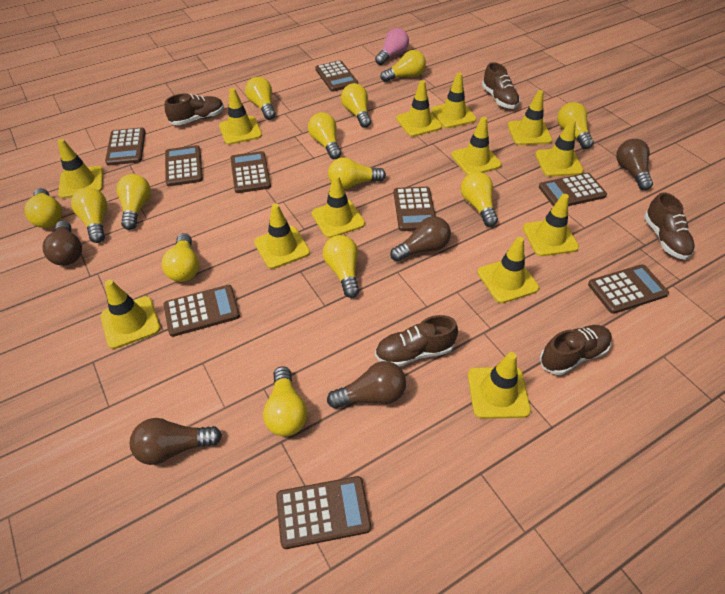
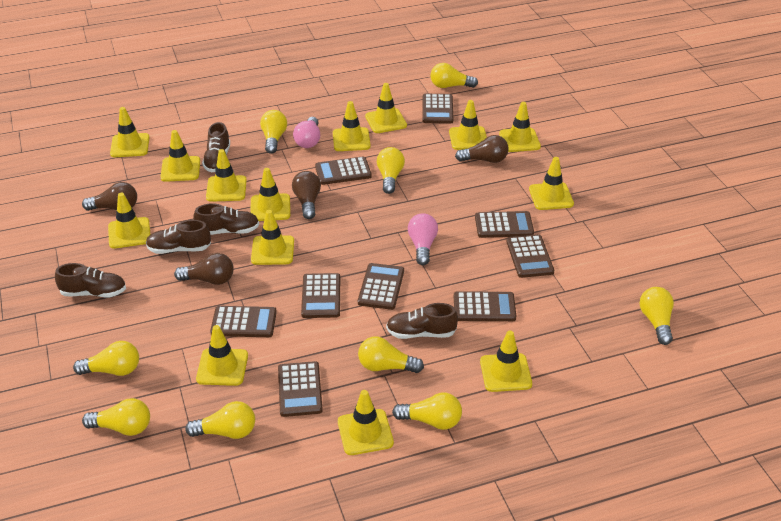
brown light bulb: [43,221,82,266] [130,418,222,465] [327,361,406,409] [390,216,451,262] [616,139,653,190] = 5 -> [82,182,137,211] [174,253,234,285] [292,171,321,219] [455,135,508,163] = 4
pink light bulb: [375,28,409,65] = 1 -> [293,117,320,148] [408,213,438,265] = 2
yellow light bulb: [24,188,62,228] [71,188,107,243] [117,174,151,230] [162,233,199,282] [245,77,276,120] [263,366,307,436] [308,112,341,159] [323,235,359,298] [328,157,386,189] [341,83,371,128] [380,50,426,82] [461,172,498,227] [557,102,594,149] = 13 -> [73,341,139,376] [82,398,150,436] [185,401,255,439] [260,110,287,154] [358,336,424,373] [377,147,405,194] [392,393,462,430] [430,63,478,88] [639,287,674,345] = 9
yellow traffic cone: [58,139,103,199] [101,280,160,349] [219,88,262,145] [254,204,310,269] [312,175,365,238] [396,80,442,137] [431,73,477,128] [451,117,502,175] [468,352,531,419] [478,237,539,303] [508,90,552,145] [523,194,579,256] [535,119,584,177] = 13 -> [108,193,150,249] [110,107,150,157] [160,130,200,182] [196,325,248,386] [206,149,247,202] [250,168,290,221] [251,210,294,265] [333,101,371,151] [338,390,394,455] [365,83,407,133] [449,100,487,150] [480,331,532,392] [499,102,541,152] [529,157,574,210] = 14

